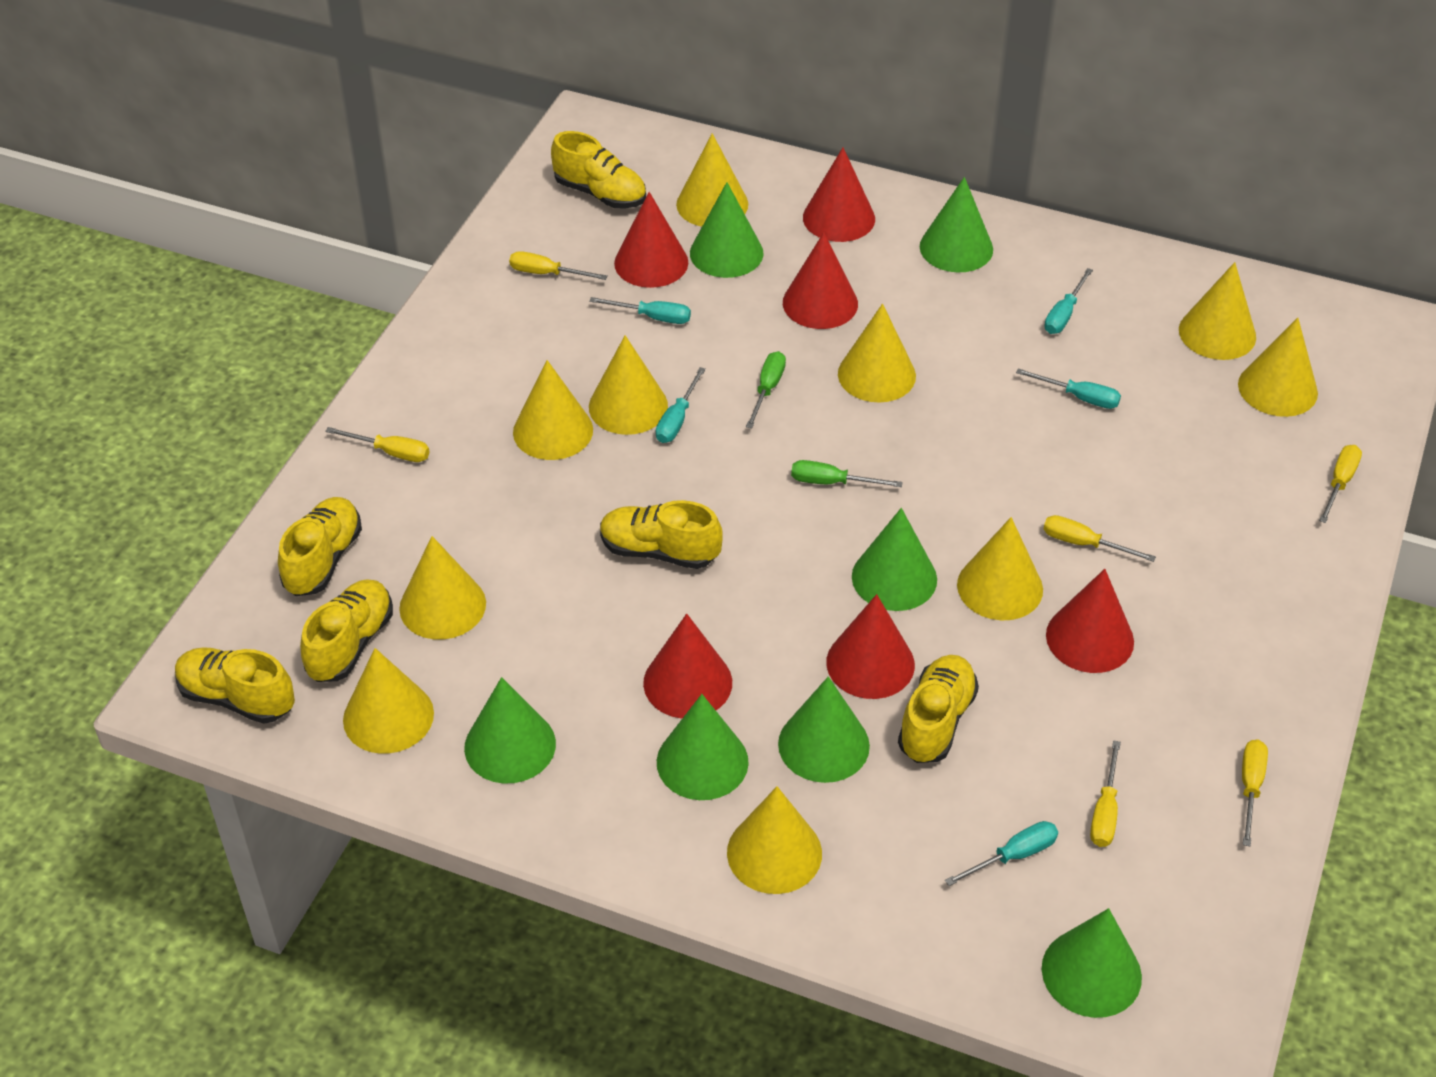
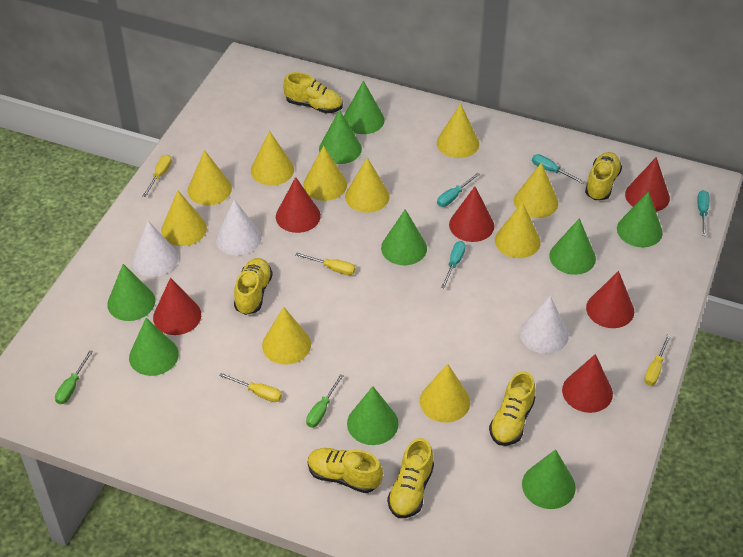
green cone: [464,677,556,784] [657,694,749,800] [690,182,763,278] [778,676,870,783] [852,508,937,611] [920,177,993,272] [1042,908,1142,1018] = 7 -> [107,264,155,321] [129,318,179,376] [319,110,362,164] [344,81,385,134] [347,386,399,445] [381,209,427,265] [522,449,576,509] [549,218,596,275] [617,191,663,247] = 9
turquoise screwdriver: [589,297,691,324] [656,367,706,443] [945,821,1058,886] [1016,368,1121,409] [1044,268,1093,334] = 5 -> [437,173,480,207] [441,241,466,289] [532,154,585,184] [697,190,710,236] = 4
white cone: none = 0 -> [132,221,178,277] [216,199,261,255] [520,296,569,354] = 3
yellow screwdriver: [325,427,429,462] [509,251,608,280] [1044,515,1156,562] [1090,740,1121,847] [1242,739,1268,846] [1319,445,1362,523] = 6 -> [143,154,172,197] [219,373,282,402] [295,253,355,275] [644,334,671,385] = 4

